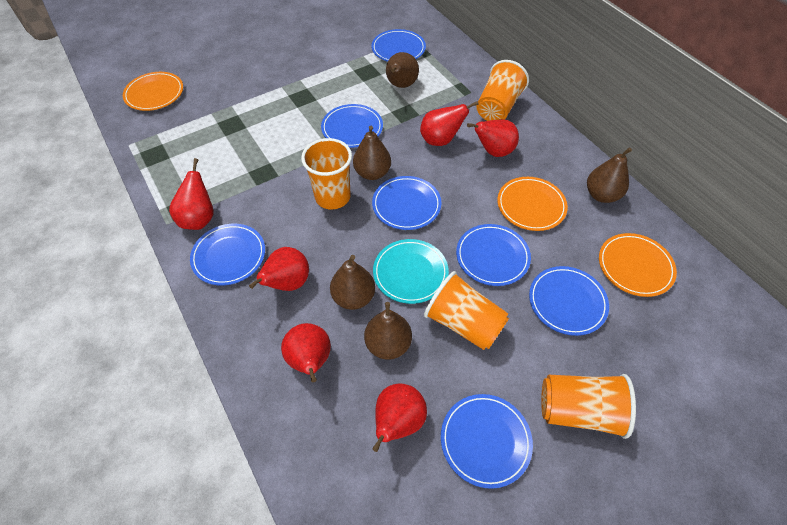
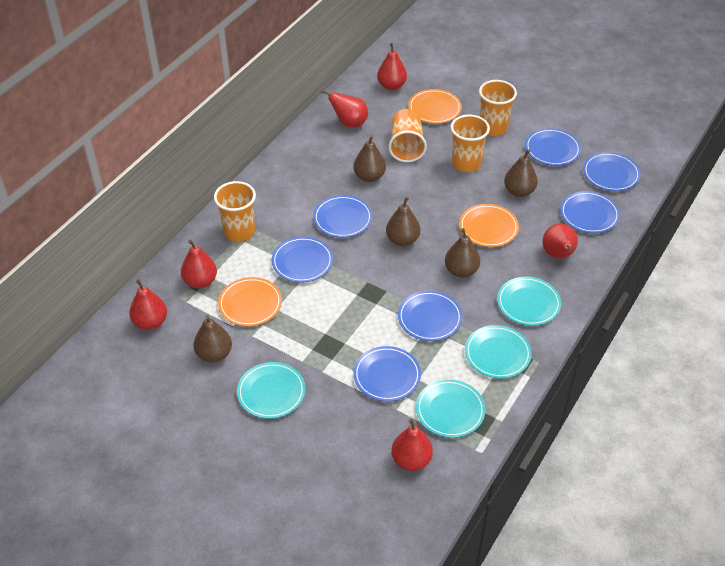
turquoise plate: [373,239,449,304] = 1 -> [237,362,305,419] [416,379,485,438] [465,325,532,379] [497,277,561,326] = 4

